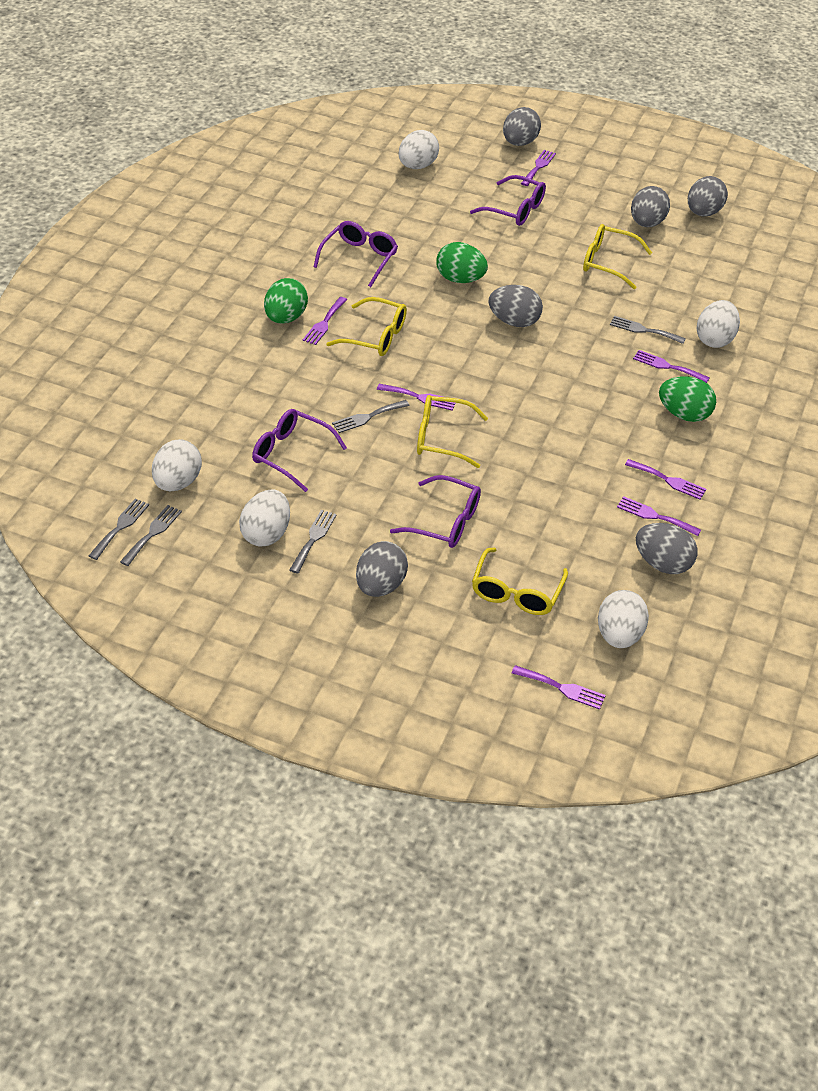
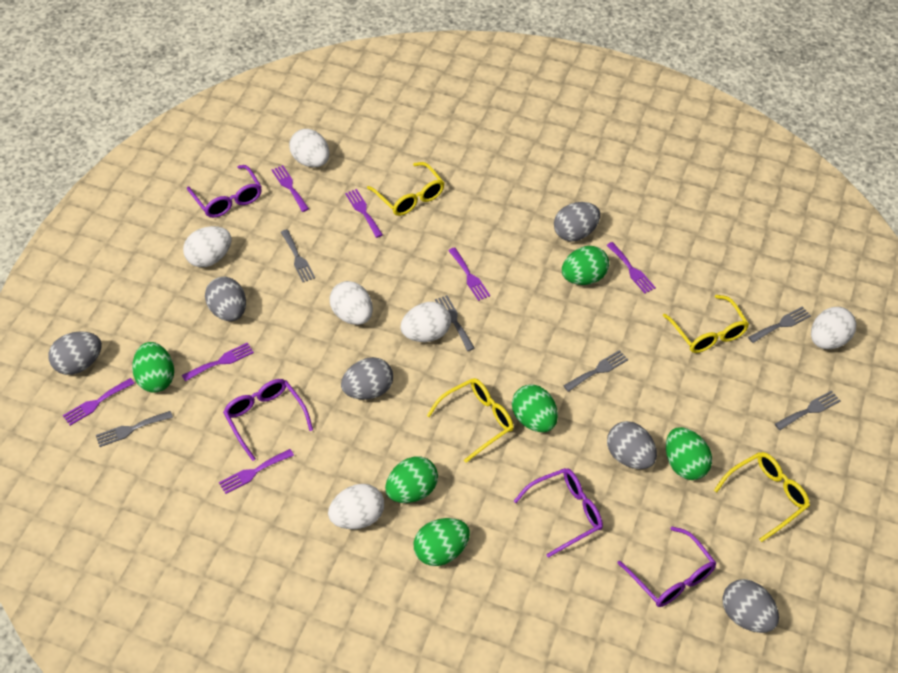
green egg: [264,278,308,324] [436,242,488,283] [659,376,716,422] = 3 -> [132,342,174,393] [385,456,438,503] [414,518,470,566] [512,384,558,432] [562,246,609,285] [666,427,712,480] = 6
grey fork: [89,498,149,560] [120,505,182,566] [289,510,337,573] [332,400,410,433] [610,316,686,344] = 5 -> [96,411,173,447] [281,229,315,282] [435,295,475,351] [564,350,628,392] [748,307,811,343] [775,391,841,430] = 6
white egg: [152,439,202,491] [239,489,290,546] [399,130,439,169] [598,590,649,648] [696,300,740,348] = 5 -> [183,226,231,267] [289,129,330,167] [328,484,384,529] [329,281,373,325] [400,302,451,342] [811,307,857,349] = 6

